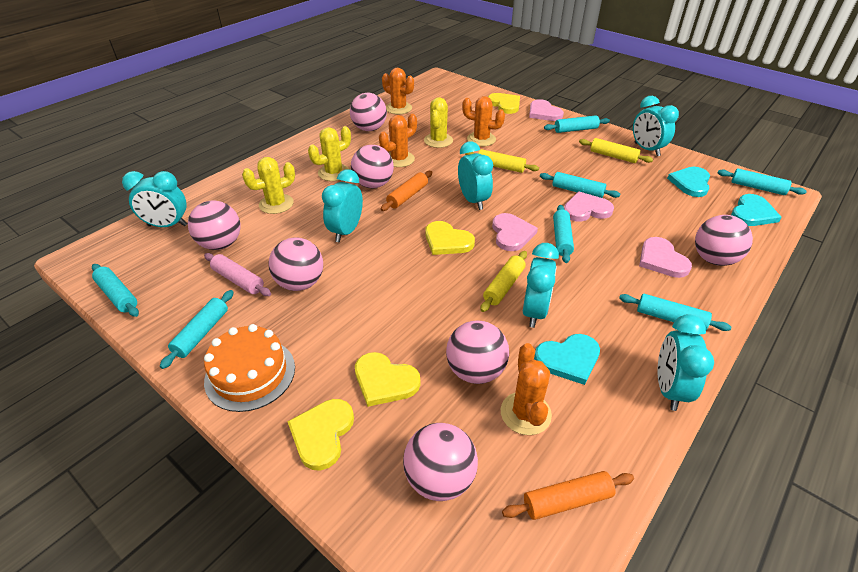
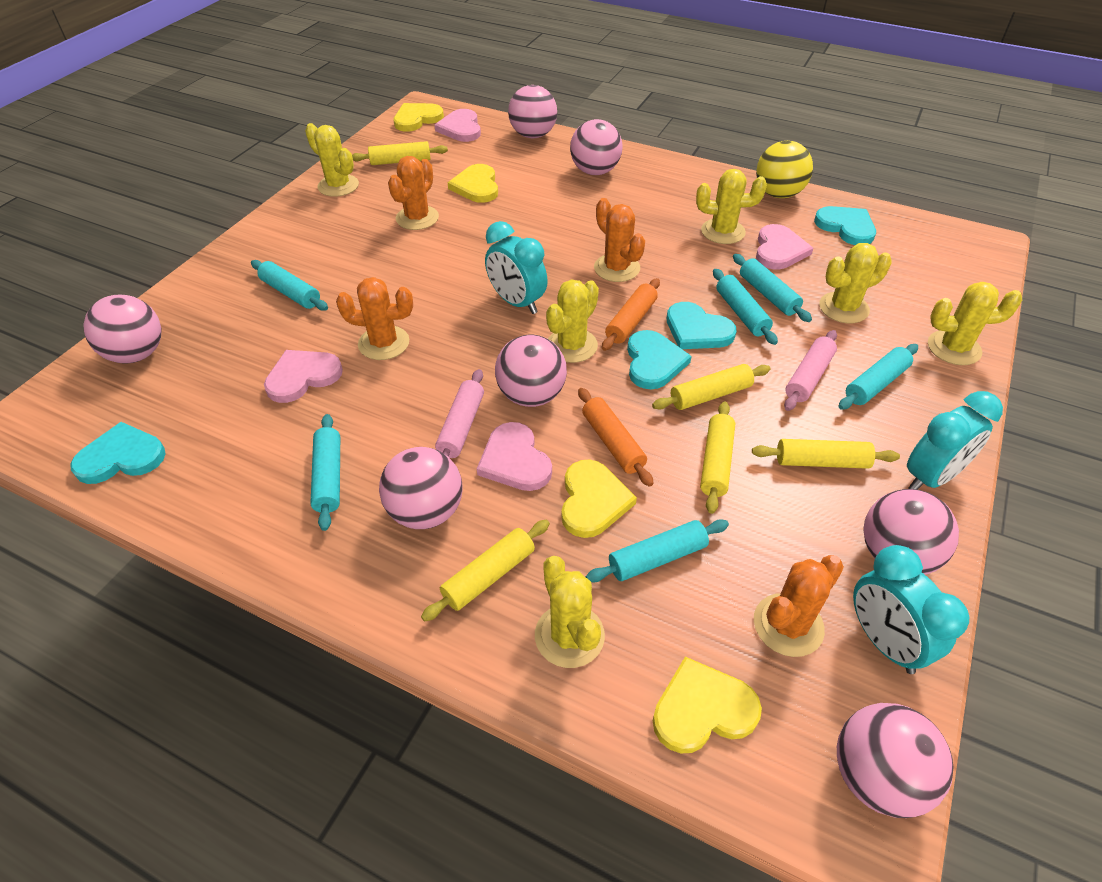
orange cake: [204,324,295,412] = 1 -> none = 0
pink rolling pin: [204,253,271,296] = 1 -> [435,369,484,458] [784,330,837,411] = 2
turquoise clock: [122,171,187,227] [322,169,363,242] [458,141,493,210] [523,243,559,328] [633,96,679,156] [658,314,714,411] = 6 -> [485,221,548,314] [853,545,969,674] [907,391,1003,490] = 3
turquoise heart: [534,334,600,385] [667,167,710,197] [731,194,782,226] = 3 -> [70,422,166,484] [627,330,692,389] [667,302,737,349] [814,206,876,245] = 4
turquoise rolling pin: [92,264,139,317] [160,290,234,369] [540,172,620,198] [544,115,610,133] [553,205,574,263] [619,294,731,331] [718,169,807,195] = 7 -> [251,260,328,311] [310,414,340,531] [586,519,729,582] [713,269,778,345] [733,254,812,322] [839,344,918,410] = 6
yellow ball: none = 0 -> [756,141,813,198] = 1
yellow cactus: [242,157,295,214] [308,126,351,181] [424,97,453,148] = 3 -> [305,123,359,197] [535,556,605,668] [546,279,599,363] [696,169,767,244] [819,243,892,323] [928,282,1022,365] = 6
yellow rolling pin: [465,149,539,173] [480,251,527,312] [579,138,653,163] = 3 -> [352,141,448,165] [421,520,550,622] [652,364,770,410] [700,401,735,514] [752,439,900,469] = 5

